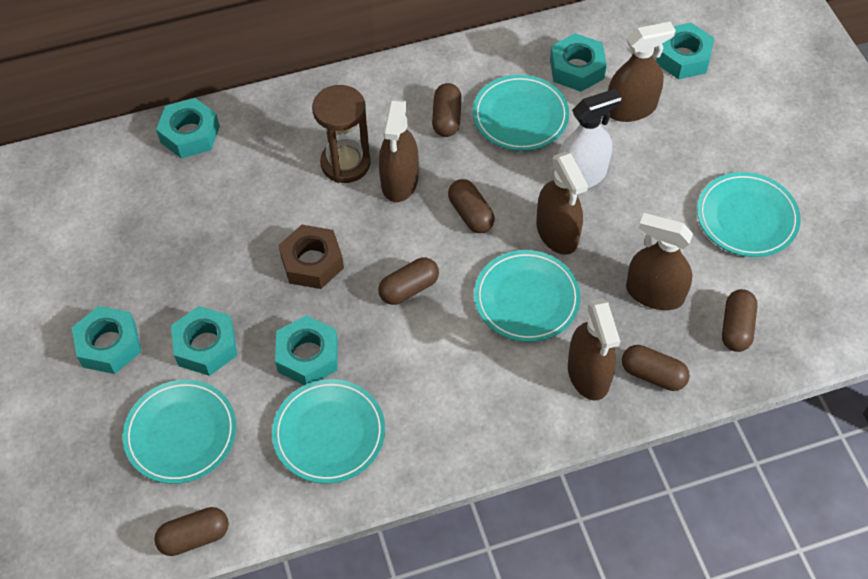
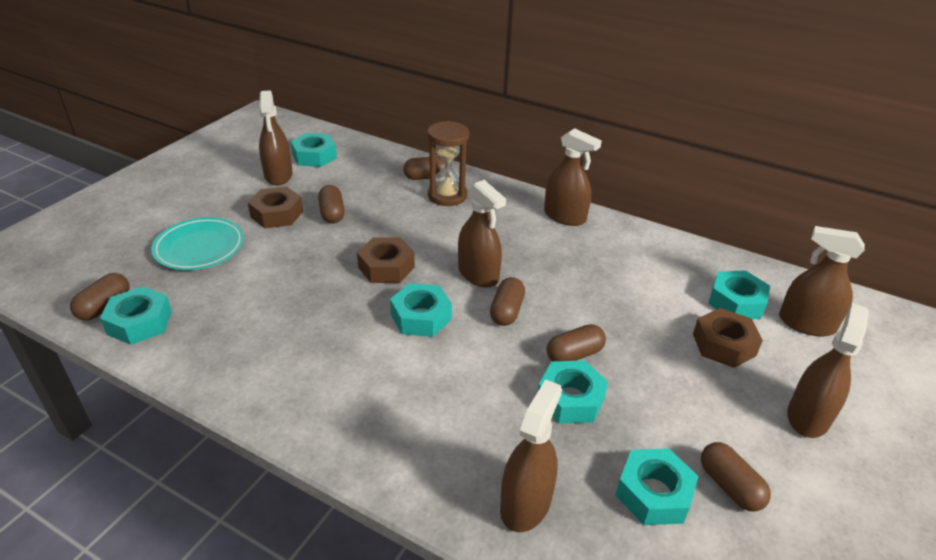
brown nut: [278,225,344,289] = 1 -> [248,186,303,228] [357,237,415,283] [693,308,763,368] = 3
brown spray bottle: [379,99,419,202] [536,152,588,255] [568,298,620,401] [608,22,676,122] [626,213,693,310] = 5 -> [259,91,293,185] [458,180,506,288] [500,379,562,532] [544,128,602,226] [779,226,865,337] [787,303,869,438] = 6
turquoise plate: [123,380,236,484] [272,379,385,484] [473,75,569,151] [474,250,581,342] [697,172,801,257] = 5 -> [151,217,244,270] = 1
white spray bottle: [558,89,622,188] = 1 -> none = 0

